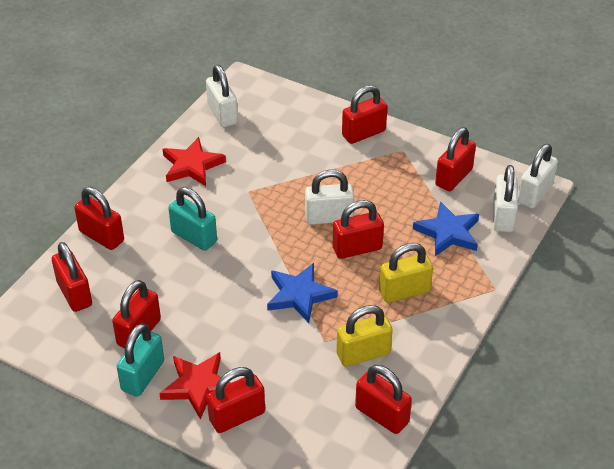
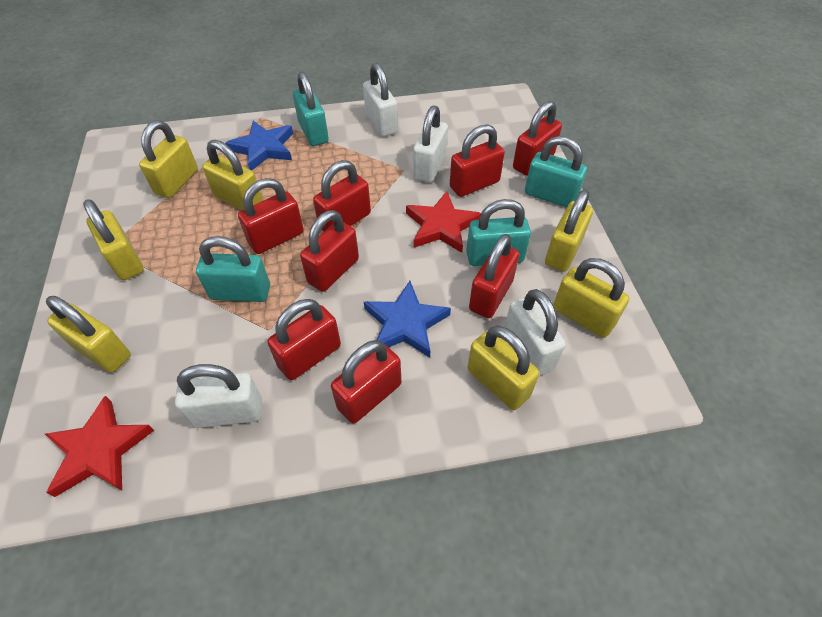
turquoise padlock: [117,323,164,397] [168,187,217,251] = 2 -> [196,236,270,302] [293,72,329,146] [466,199,531,266] [525,136,587,207] = 4
yellow padlock: [336,305,393,367] [379,243,433,303] = 2 -> [46,296,131,373] [83,199,144,280] [139,120,198,198] [202,140,263,210] [467,326,540,410] [545,190,593,272] [553,258,629,338] = 7

